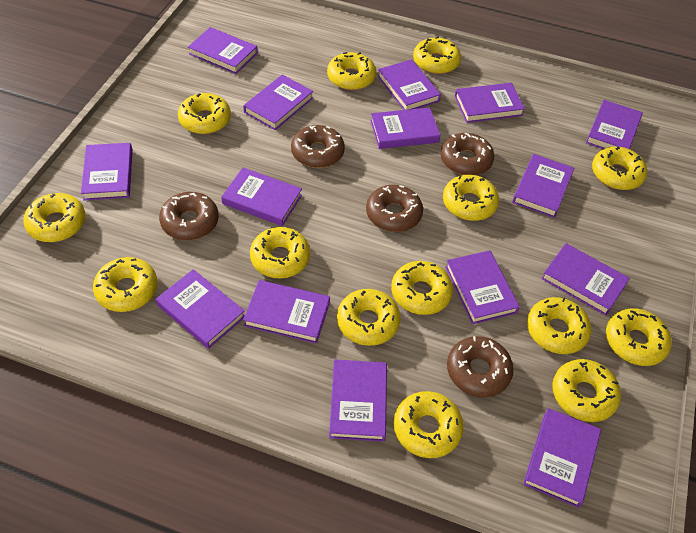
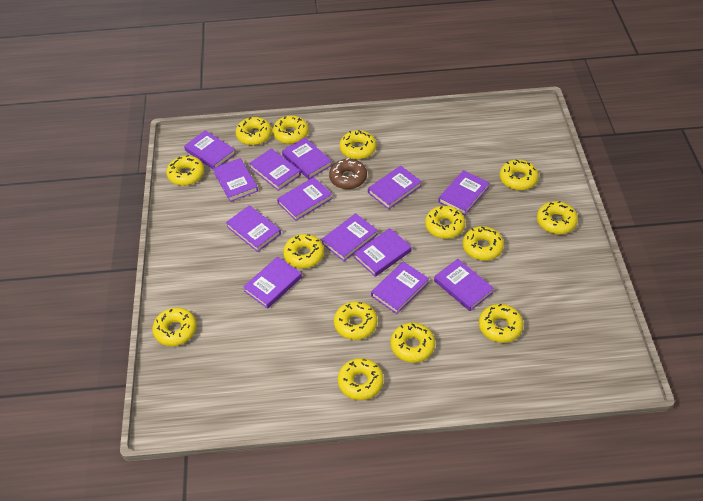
brown donut: [159,192,219,240] [291,125,345,168] [366,185,423,232] [440,133,494,175] [447,336,514,397] = 5 -> [329,158,367,189] = 1
purple book: [81,143,133,200] [156,269,245,349] [188,27,258,74] [221,167,302,226] [243,75,313,130] [243,280,330,344] [329,359,387,442] [370,107,440,149] [378,59,441,110] [445,250,520,324] [455,83,525,123] [512,154,574,218] [523,408,601,508] [542,243,630,315] [586,100,643,149] = 15 -> [184,130,236,169] [213,158,258,202] [226,205,281,252] [243,256,302,309] [249,148,301,191] [277,177,333,221] [282,137,332,179] [321,213,378,261] [354,228,412,277] [368,166,422,209] [371,261,429,314] [434,259,494,311] [438,170,489,216] = 13

